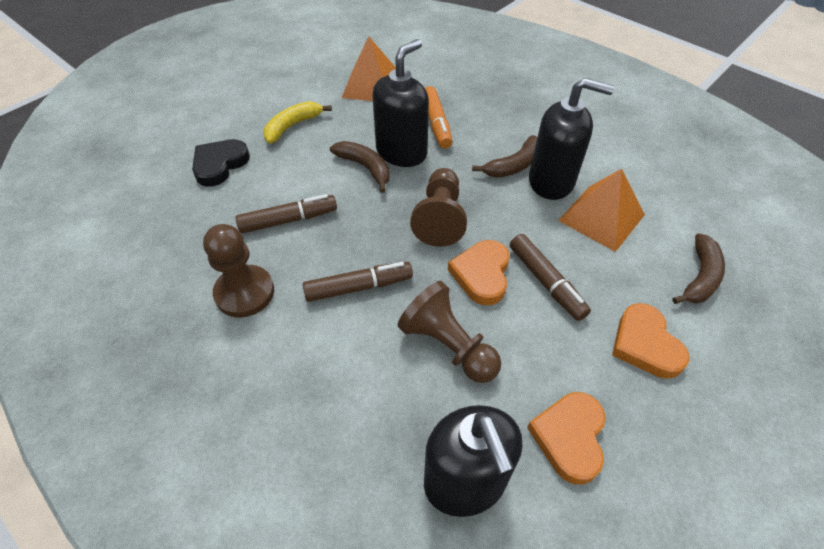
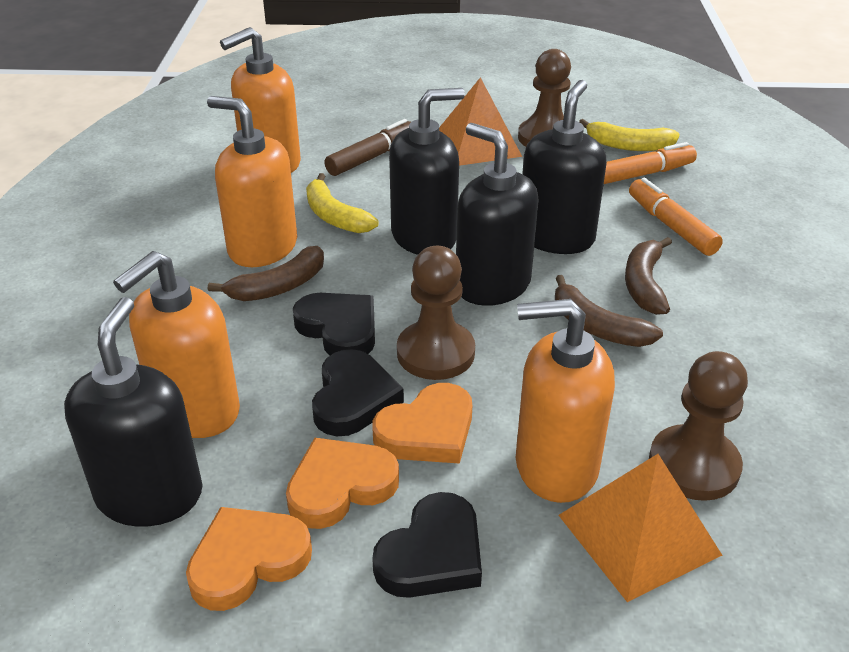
black heart: [192,139,250,187] = 1 -> [293,293,375,355] [312,349,404,436] [372,492,482,598] = 3
black soap dispenser: [373,39,429,167] [424,405,522,517] [529,78,615,200] = 3 -> [64,297,202,527] [389,88,465,255] [456,123,539,306] [522,80,607,254] = 4
brown marker: [235,194,337,233] [303,262,413,302] [510,234,591,321] = 3 -> [324,119,411,176] = 1
orange marker: [425,86,453,149] = 1 -> [604,142,697,184] [629,178,723,256] = 2
orange soap dispenser: none = 0 -> [113,251,240,438] [207,96,297,267] [220,27,301,173] [516,299,615,503] = 4
yellow banana: [264,101,332,144] = 1 -> [306,173,378,233] [579,119,680,151] = 2

